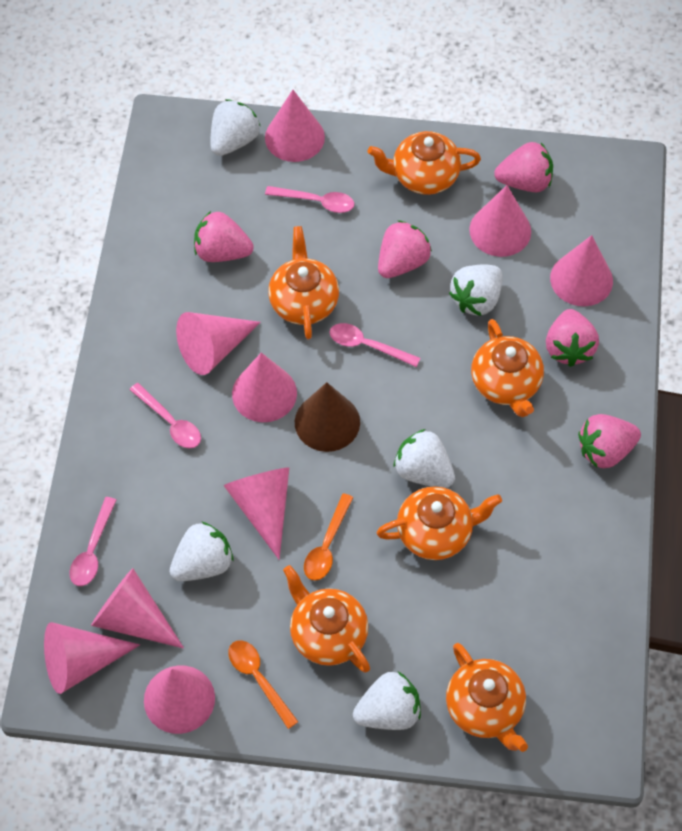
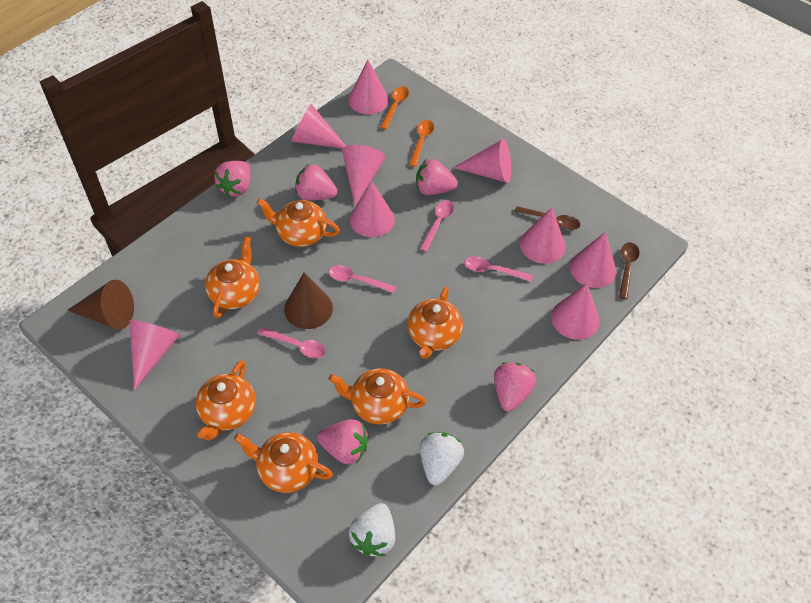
brown cone: [295,382,360,452] = 1 -> [68,280,134,330] [284,272,333,329] = 2
brown spoon: none = 0 -> [515,206,580,230] [619,242,639,299] = 2
white strawberry: [169,521,233,581] [210,99,261,156] [353,672,421,730] [394,429,455,488] [449,265,503,316] = 5 -> [349,503,395,556] [420,432,464,485] = 2

